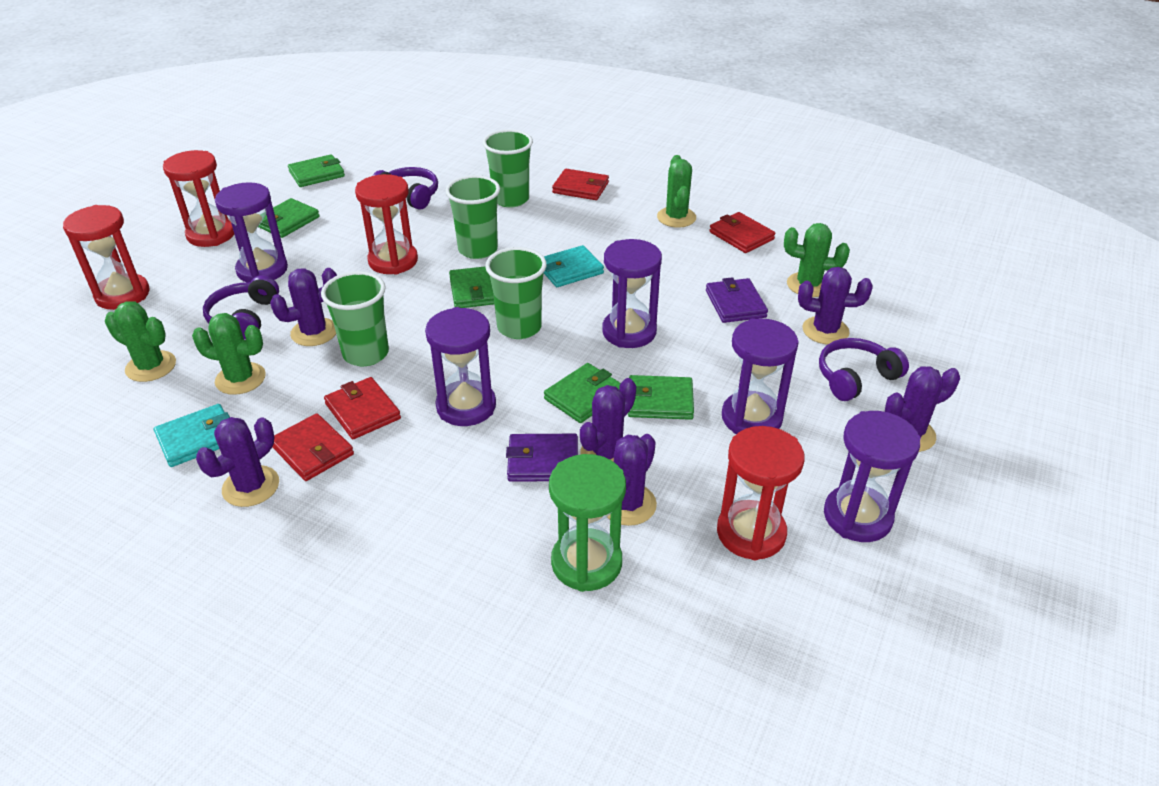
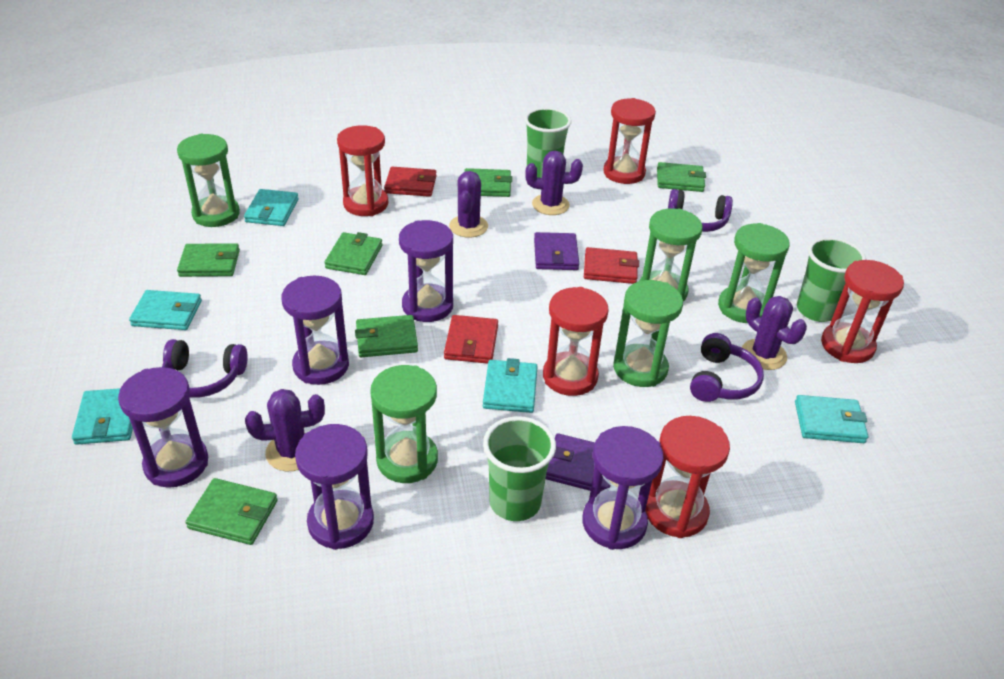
green cactus: [105,301,176,382] [192,313,266,395] [657,155,696,228] [784,223,850,297] = 4 -> none = 0
green cup: [321,271,389,366] [445,175,500,259] [483,129,533,208] [485,247,547,339] = 4 -> [483,416,556,521] [524,107,572,178] [797,237,866,322] = 3
green hourglass: [549,454,626,592] = 1 -> [177,134,240,227] [370,365,438,483] [613,280,683,387] [639,208,703,302] [718,223,790,323] = 5
green wallet: [258,198,320,238] [288,154,345,187] [449,266,494,308] [544,363,621,423] [628,375,694,420] = 5 -> [177,243,240,277] [185,478,278,545] [324,232,383,275] [355,315,418,357] [464,168,512,197] [657,162,706,192] = 6
purple cactus: [196,417,279,507] [270,268,337,346] [580,378,636,462] [607,434,657,526] [798,267,873,344] [885,366,960,452] = 6 -> [245,389,325,471] [449,171,488,238] [525,151,583,215] [742,296,807,370] = 4
red hourglass: [63,205,150,310] [163,150,234,247] [355,174,418,275] [717,426,805,560] = 4 -> [337,125,388,216] [543,287,609,396] [603,98,656,184] [645,416,730,538] [821,260,904,363] = 5
red wallet: [272,413,354,481] [324,377,401,439] [552,169,609,200] [709,212,775,253] = 4 -> [384,167,436,197] [444,315,498,364] [584,247,639,284] = 3
turquoise wallet: [154,404,230,467] [544,245,604,287] = 2 -> [72,388,133,445] [129,290,202,330] [244,189,299,226] [483,358,538,413] [795,395,868,443] = 5

